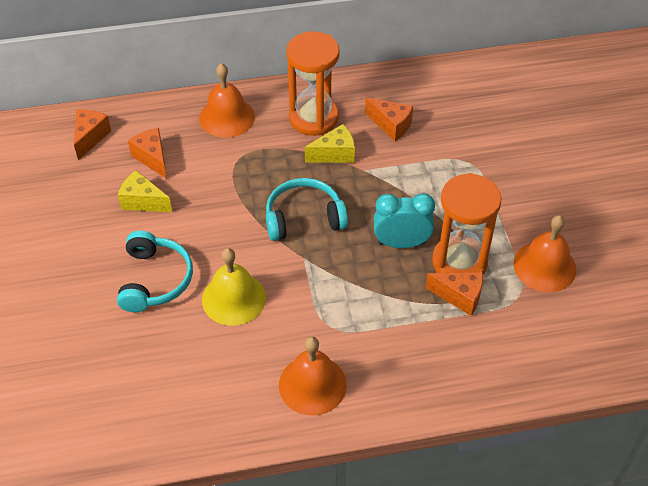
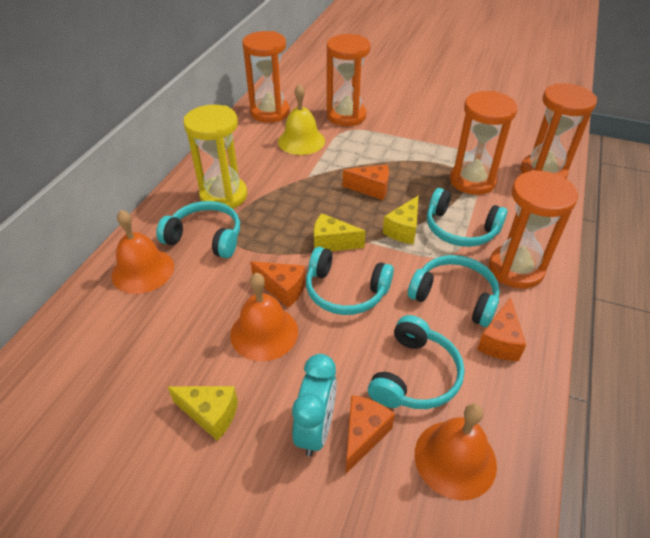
orange hourglass: [286,31,340,136] [432,173,502,275] = 2 -> [242,31,290,123] [327,34,371,126] [450,91,518,195] [489,170,579,289] [521,83,597,178] = 5
turquoise headphones: [117,230,193,312] [266,178,348,241] = 2 -> [156,201,240,258] [306,247,394,315] [368,315,464,409] [408,255,500,327] [427,188,507,247] = 5
yellow cheese: [118,170,172,212] [305,124,355,163] = 2 -> [168,386,238,441] [314,213,366,251] [383,195,419,244] = 3
yellow hourglass: none = 0 -> [183,105,247,209] = 1

